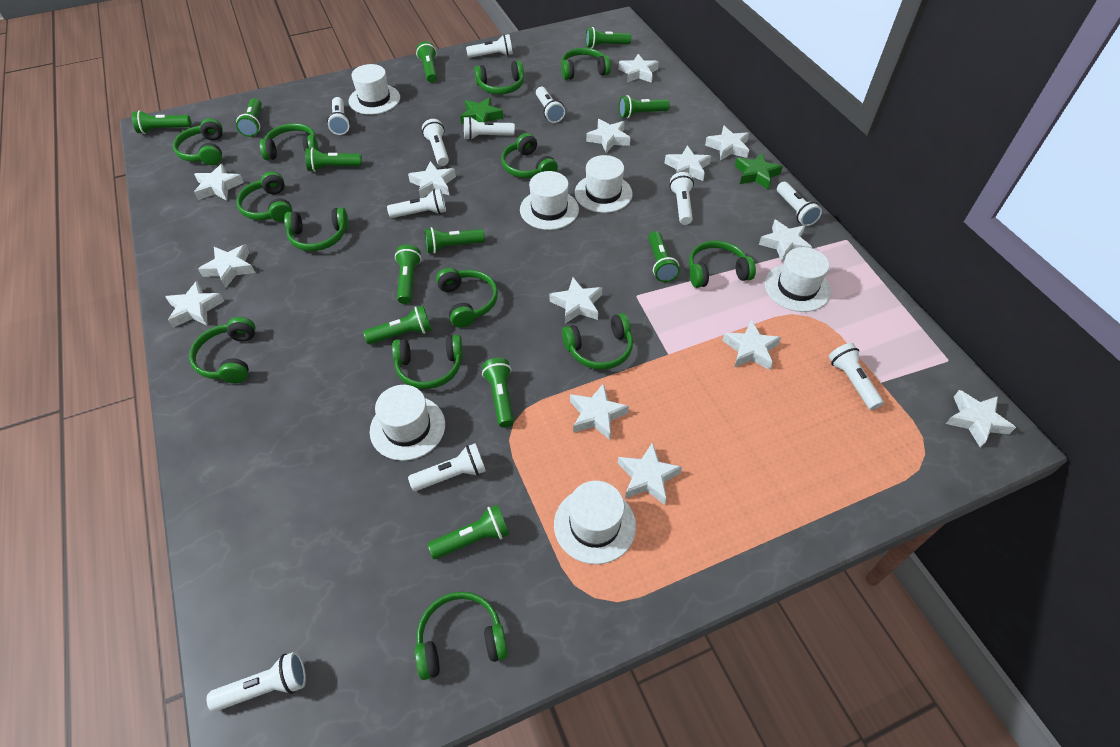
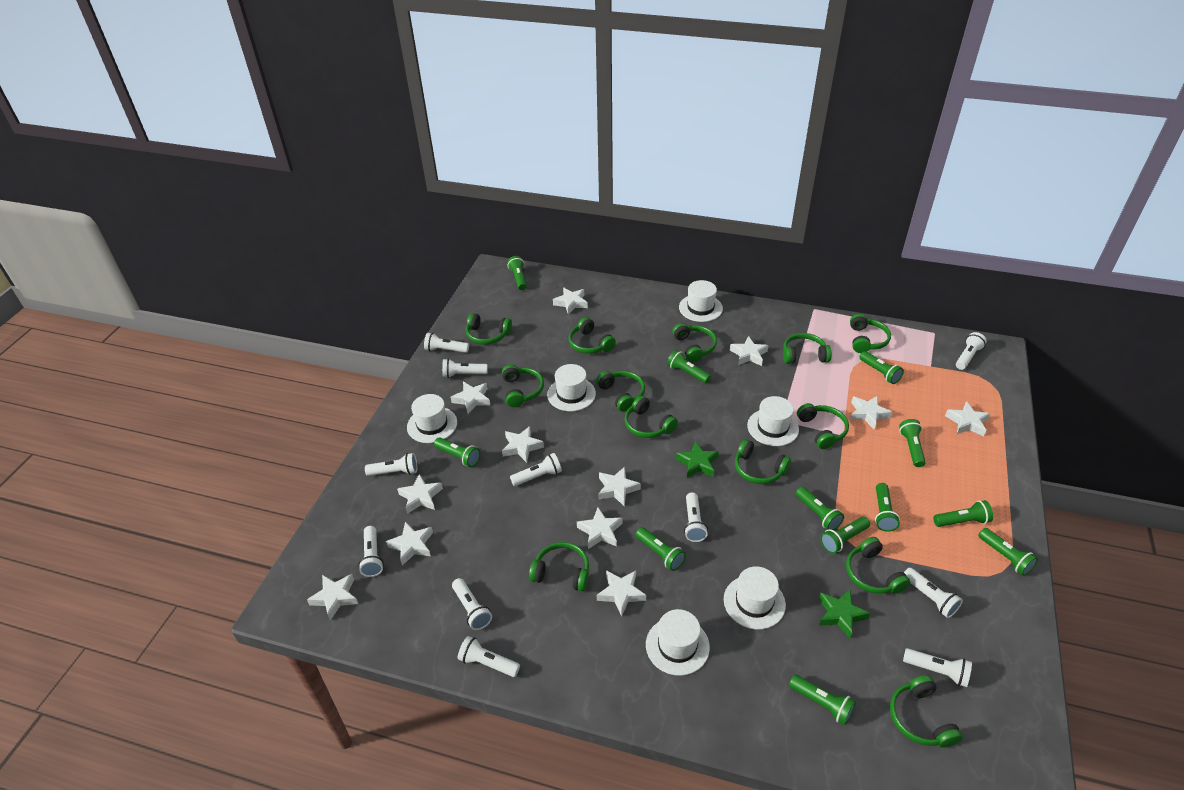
white star: [165,281,224,328] [194,164,244,200] [198,244,255,288] [408,161,456,198] [550,277,602,324] [570,383,629,440] [586,119,631,153] [617,442,682,505] [618,54,659,83] [664,145,711,181] [705,126,749,161] [722,320,781,370] [759,220,812,262] [946,390,1016,448] = 14 -> [307,574,358,620] [386,522,433,566] [397,474,443,514] [451,382,490,414] [502,426,544,463] [553,287,588,314] [577,507,622,549] [597,570,646,617] [598,467,641,507] [730,336,768,366] [850,396,892,429] [945,401,990,437] = 12

